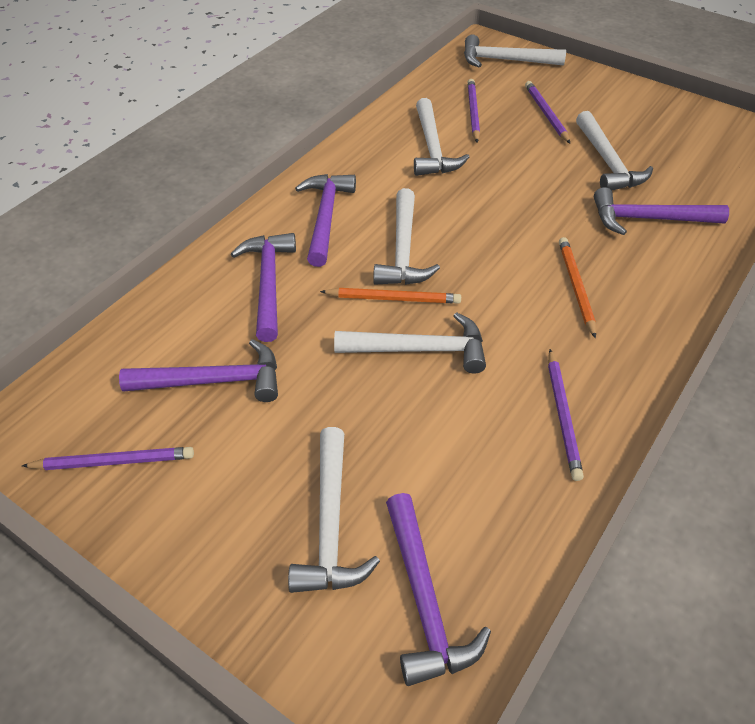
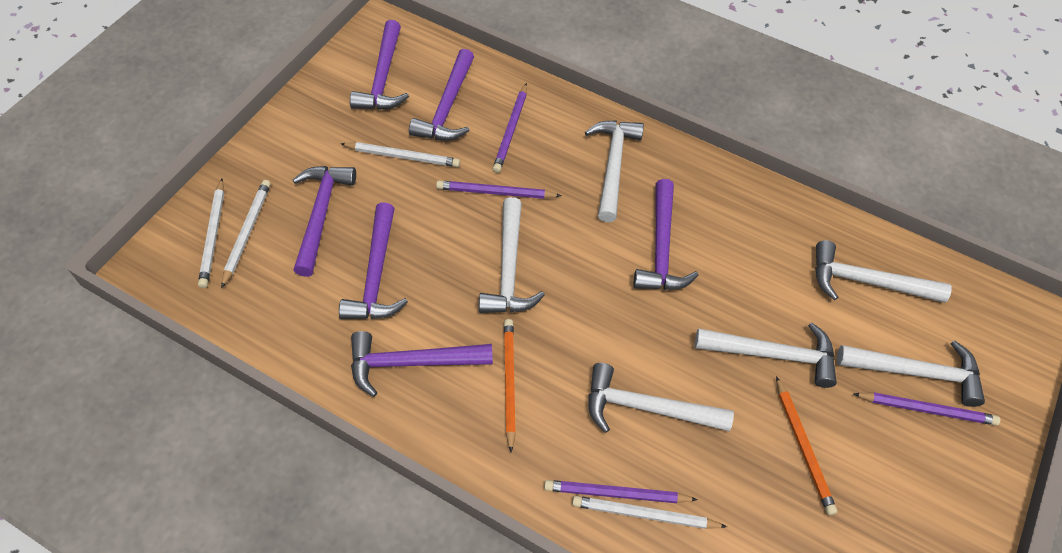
purple hammer: [119,339,278,402] [231,233,296,342] [295,174,356,267] [386,493,491,686] [594,187,729,235] = 5 -> [293,166,356,277] [339,202,408,319] [350,20,409,110] [351,331,493,397] [409,49,474,140] [633,179,698,290] = 6
white pencil: none = 0 -> [198,179,224,288] [221,180,271,288] [341,142,460,167] [572,496,727,529] = 4

